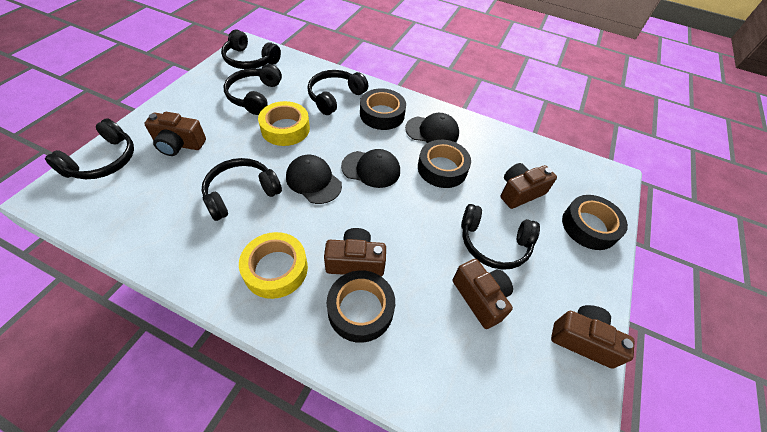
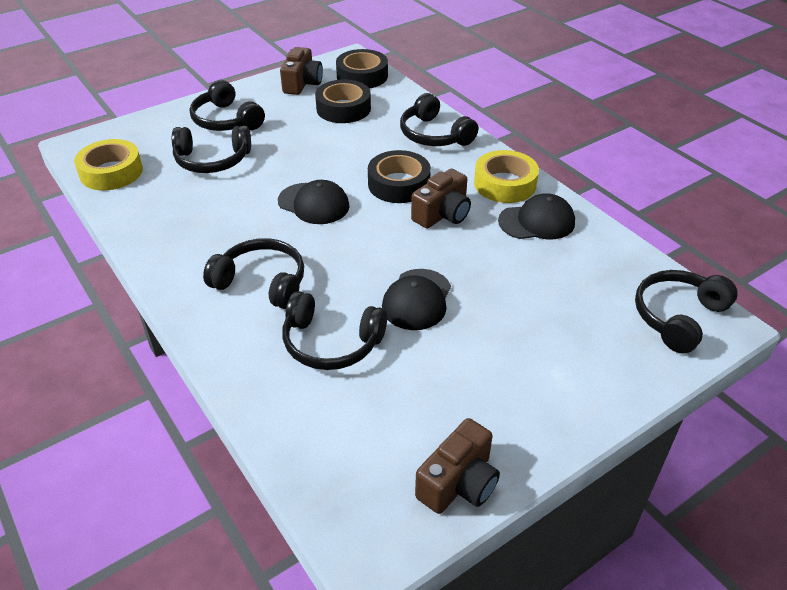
black tape: [327,270,395,343] [360,88,406,130] [418,140,471,188] [562,195,628,250] = 4 -> [315,80,371,123] [336,49,388,88] [368,150,431,203] = 3
brown camera: [144,112,206,156] [324,228,386,276] [453,259,513,329] [500,163,557,209] [551,305,635,369] = 5 -> [280,47,323,95] [411,169,471,228] [415,418,500,514] = 3

